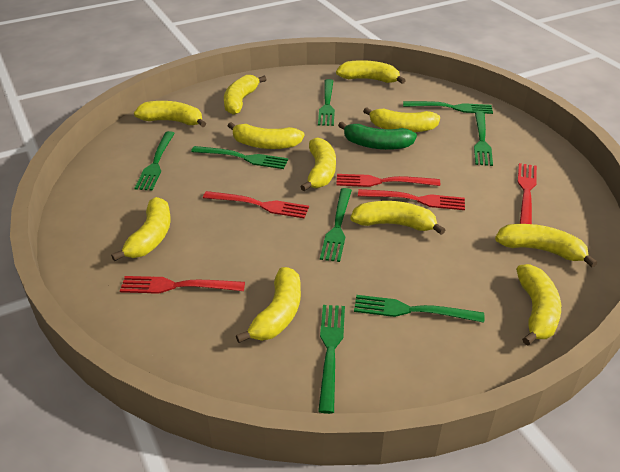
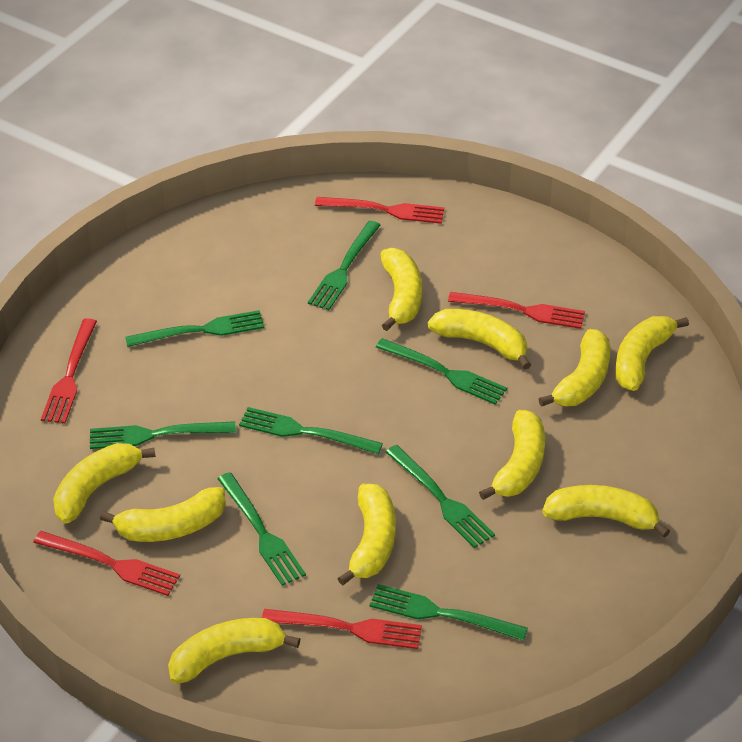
green banana: [338,122,417,150] = 1 -> none = 0
yellow banana: [111,197,170,261] [134,101,206,127] [224,75,267,115] [228,122,304,149] [236,267,301,343] [300,138,336,191] [336,60,406,84] [351,201,445,235] [363,107,440,132] [495,224,597,267] [516,264,561,346] = 11 -> [53,443,156,523] [100,487,226,542] [168,618,300,684] [337,484,396,586] [380,248,422,331] [428,309,531,370] [479,410,545,500] [539,329,610,407] [542,485,670,538] [615,316,689,391] = 10

